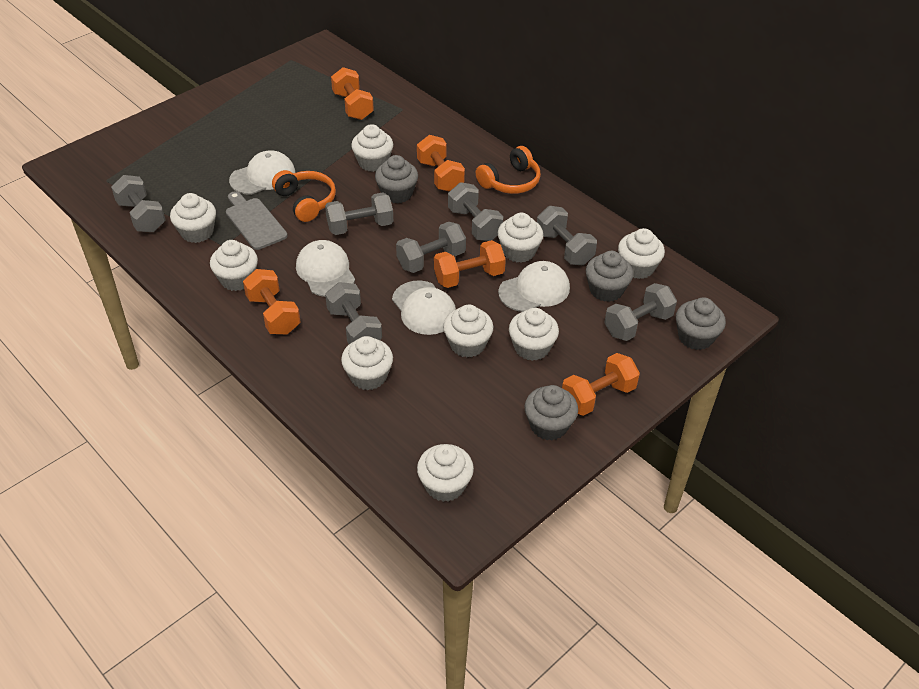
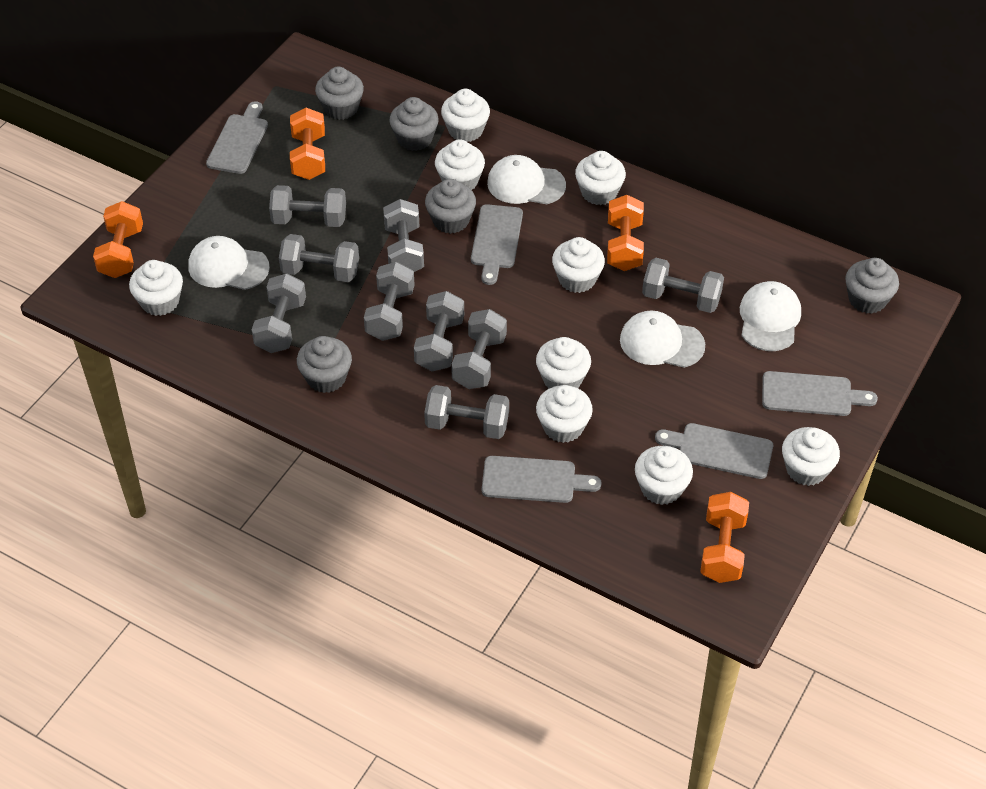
grey cupcake: [375,155,418,204] [524,385,578,440] [586,251,633,302] [676,297,726,350] = 4 -> [297,336,352,393] [315,67,364,120] [389,97,439,151] [425,179,476,234] [845,258,899,314] = 5
grey cutting board: [226,191,288,250] = 1 -> [206,101,268,174] [471,204,523,285] [482,456,601,503] [655,423,773,479] [762,371,878,416] = 5
grey dumbbell: [111,175,166,232] [325,192,393,235] [325,282,382,344] [396,222,466,273] [448,182,503,241] [537,206,597,265] [604,283,677,341] = 7 -> [251,274,306,353] [269,185,346,227] [279,234,359,282] [364,262,415,341] [383,199,424,272] [414,291,464,371] [424,385,509,439] [451,309,507,389] [642,258,724,313] = 9
orange dumbbell: [243,269,300,334] [331,67,374,120] [417,135,465,192] [434,240,506,288] [562,353,640,416] = 5 -> [93,201,143,278] [290,108,325,180] [607,195,644,271] [701,492,749,583] = 4
orange headphones: [272,170,336,222] [476,146,541,194] = 2 -> none = 0

